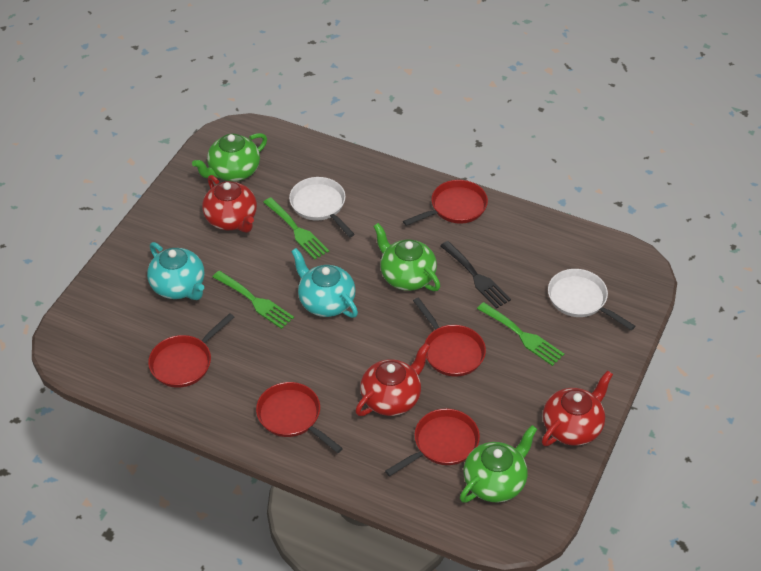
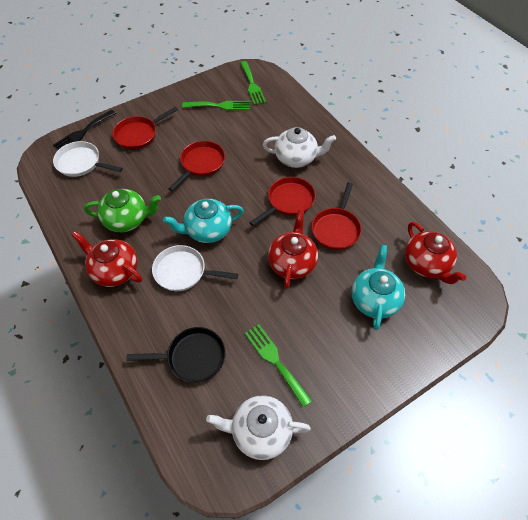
black pan: none = 0 -> [127,327,226,383] = 1
green teapot: [192,133,267,181] [373,223,440,291] [460,425,537,503] = 3 -> [84,189,161,232] = 1
red pan: [148,313,234,388] [256,382,343,453] [385,409,480,476] [403,180,488,226] [413,297,486,377] = 5 -> [112,107,178,150] [168,141,225,191] [249,177,316,226] [312,182,361,250] = 4
white teapot: none = 0 -> [206,395,311,460] [263,127,336,168] = 2

